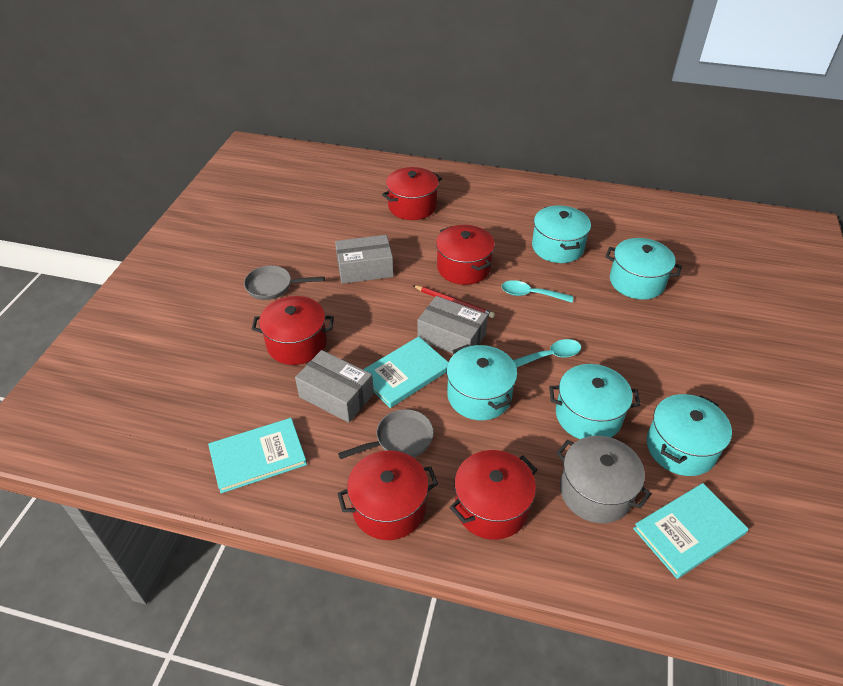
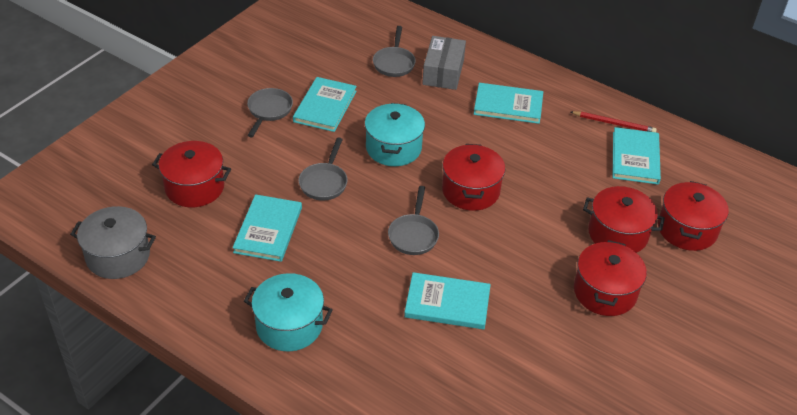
grey box: [295,350,374,423] [335,235,394,284] [417,296,488,354] = 3 -> [422,36,466,90] = 1
grey pan: [244,266,325,300] [338,409,434,459] = 2 -> [247,88,293,137] [299,138,348,201] [373,26,416,77] [388,186,439,255] = 4
turquoise book: [208,418,307,493] [363,336,448,408] [633,483,748,579] = 3 -> [232,194,302,262] [293,77,357,132] [404,272,491,329] [474,83,543,124] [613,127,661,185] = 5
turquoise pot: [446,344,517,420] [532,205,591,263] [549,364,641,439] [605,238,682,300] [647,394,732,476] = 5 -> [244,273,333,351] [365,103,425,166] = 2
turquoise spoon: [502,280,573,303] [513,339,581,368] = 2 -> none = 0

